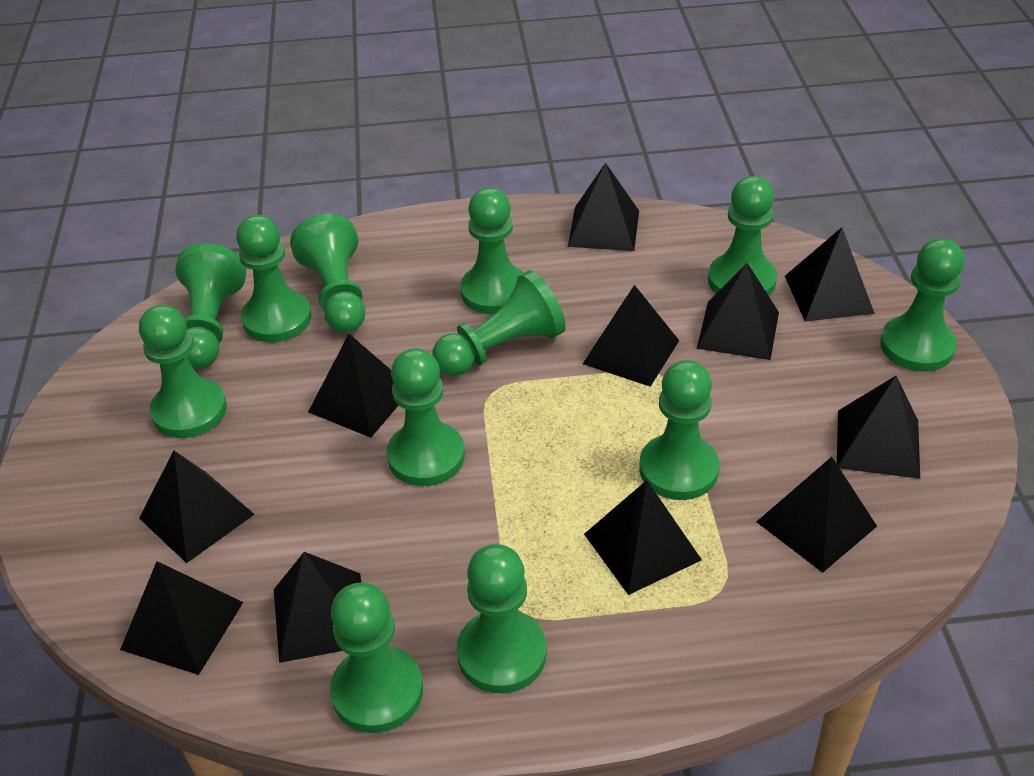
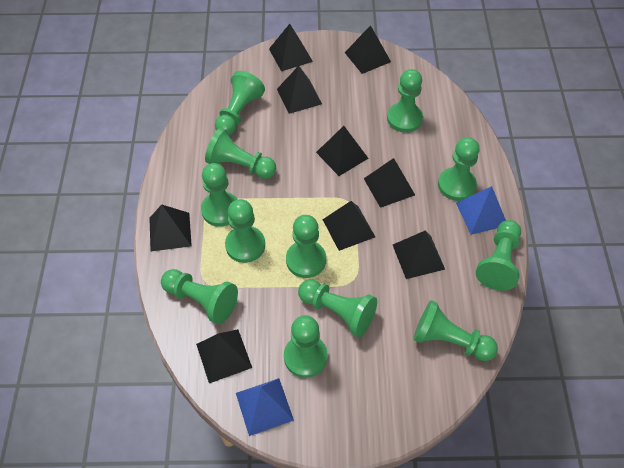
black pyramid: [120,561,243,675] [139,451,255,563] [274,552,361,663] [308,334,399,438] [568,163,639,251] [583,285,679,387] [584,480,702,595] [697,263,779,360] [757,457,877,573] [785,227,875,322] [837,376,920,479] = 11 -> [149,205,192,251] [196,329,252,383] [269,24,313,71] [277,66,322,114] [316,126,369,176] [322,201,375,251] [344,25,391,74] [364,158,415,208] [393,231,445,279] = 9
blue pyramid: none = 0 -> [236,378,294,436] [456,186,506,235] = 2

